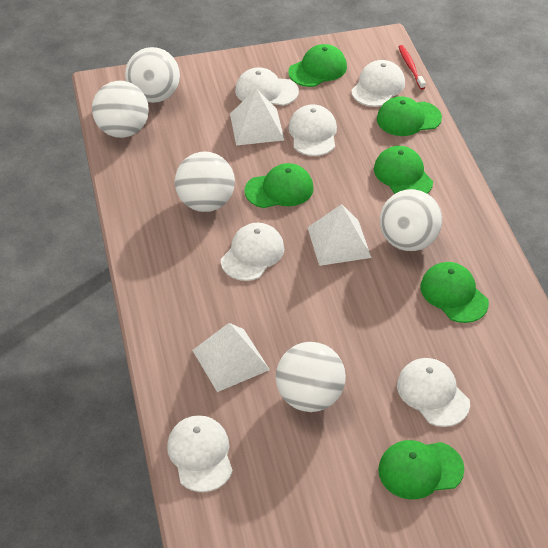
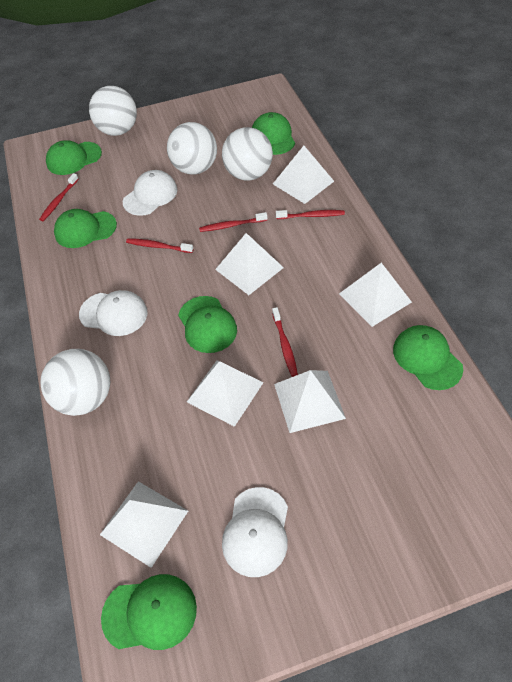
red toothbrush: [398,45,426,89] = 1 -> [39,173,79,221] [126,238,193,253] [199,212,268,232] [272,307,298,377] [276,210,345,219] = 5
white ball: [92,81,149,138] [125,47,180,103] [175,152,235,212] [276,342,346,412] [380,189,442,251] = 5 -> [41,349,110,416] [89,86,137,136] [167,122,217,175] [222,127,273,180] = 4
white cap: [167,415,233,492] [221,223,284,281] [235,67,299,106] [288,104,337,156] [351,60,405,107] [397,358,470,427] = 6 -> [79,290,148,336] [123,170,178,216] [222,487,288,577] = 3
white pyramid: [192,323,270,392] [230,88,284,146] [307,204,372,266] = 3 -> [100,481,188,568] [187,360,264,427] [215,233,284,295] [273,146,334,204] [274,370,346,433] [339,263,412,327] = 6

